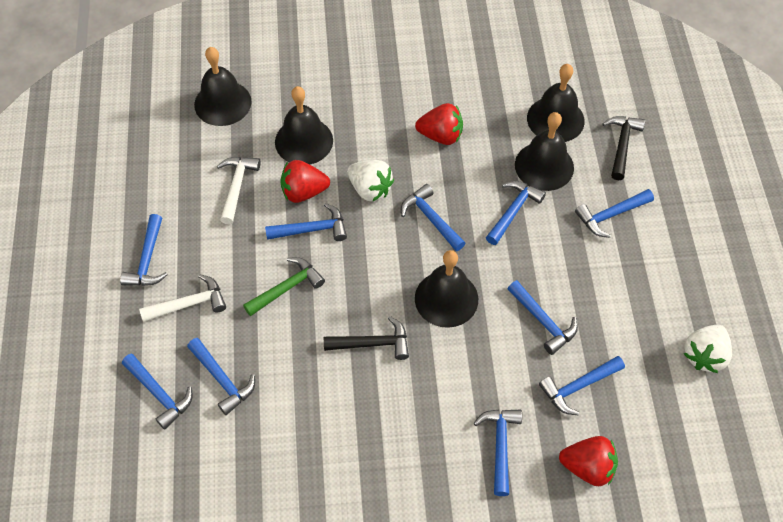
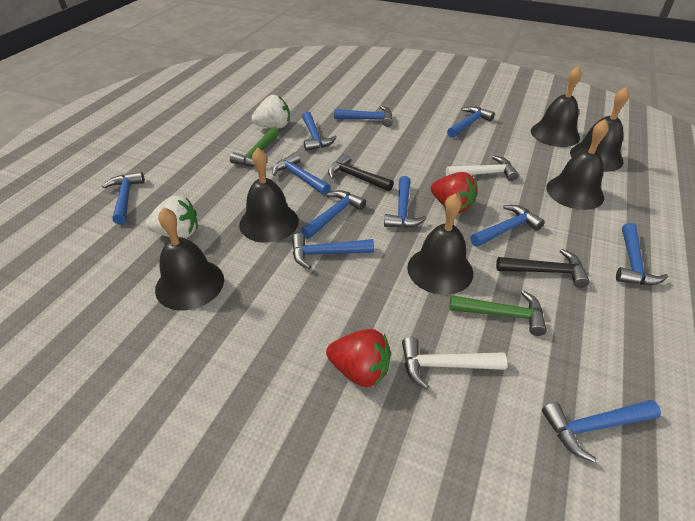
black bell: [194,47,252,126] [275,86,333,164] [415,250,478,328] [515,112,574,191] [527,64,585,142] = 5 -> [155,207,224,310] [239,148,299,243] [407,194,473,295] [531,66,582,147] [546,119,609,210] [570,87,629,172] = 6
blue hammer: [120,214,168,286] [122,354,192,430] [187,338,255,415] [265,203,347,241] [401,184,466,251] [474,409,522,496] [486,181,546,245] [508,280,578,355] [539,356,625,415] [575,189,654,238] = 10 -> [102,172,145,224] [272,152,331,195] [292,233,374,269] [301,190,366,239] [302,111,337,151] [334,106,393,127] [384,176,427,228] [447,106,495,138] [470,205,545,247] [542,400,661,463] [616,223,668,285] = 11
green hammer: [243,257,325,316] = 1 -> [230,127,279,167] [449,290,547,336] = 2
red strawberry: [280,160,330,203] [415,103,463,145] [559,436,618,486] = 3 -> [326,329,391,387] [431,172,477,213] = 2

